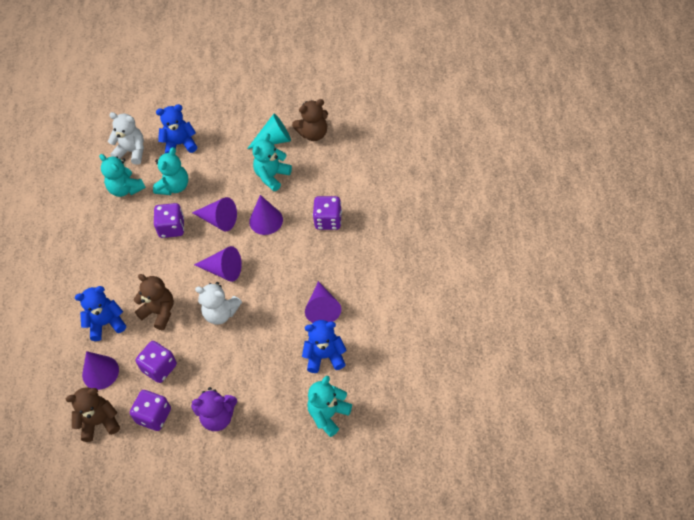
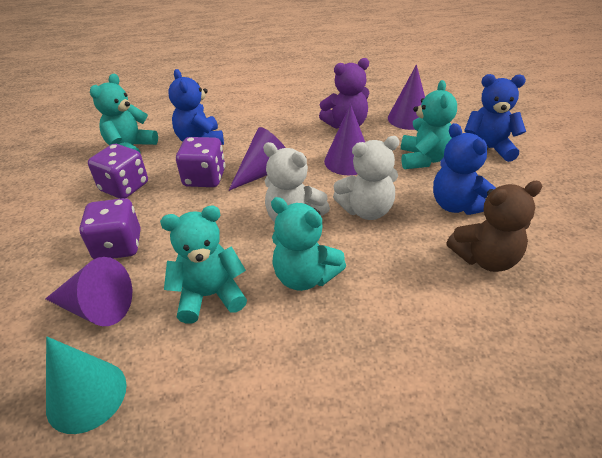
brown teddy bear: [66,387,120,442] [134,274,174,330] [292,99,328,141] = 3 -> [446,181,542,272] = 1
purple cone: [82,351,119,390] [192,197,237,231] [194,246,242,282] [249,195,283,235] [305,281,341,323] = 5 -> [45,257,132,326] [228,127,286,191] [324,104,365,175] [388,65,425,130] = 4
purple dice: [130,390,171,431] [135,341,177,383] [154,203,184,238] [313,196,342,230] = 4 -> [79,198,141,259] [88,144,148,199] [176,137,225,187] = 3

